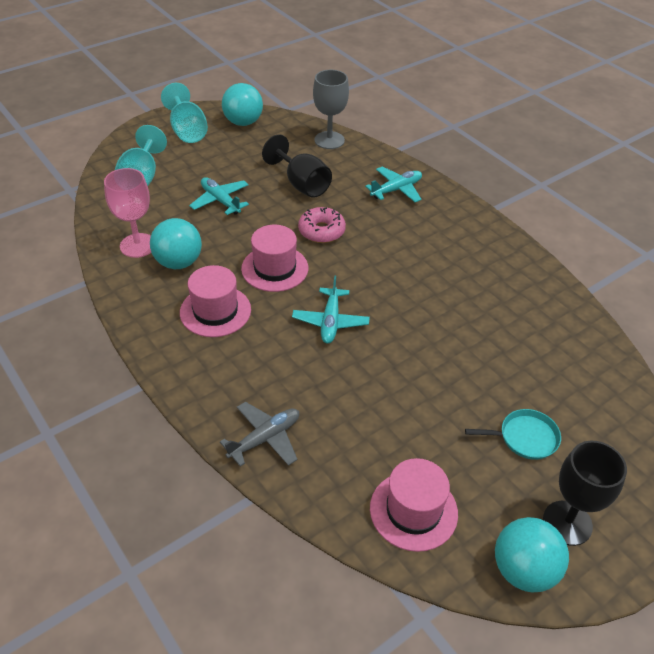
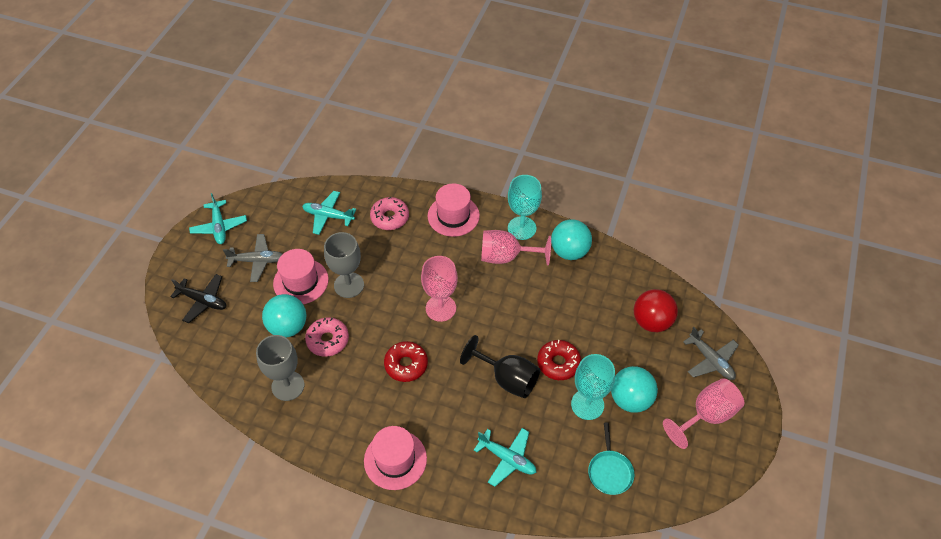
black goblet: [262,134,332,198] [543,441,627,546] = 2 -> [460,335,540,398] = 1
black plane: none = 0 -> [170,274,226,323] = 1
grey goblet: [313,70,349,149] = 1 -> [256,335,304,401] [324,232,364,298] = 2
grey plane: [220,402,299,467] = 1 -> [223,234,282,282] [683,327,739,380] = 2
pink donut: [298,207,346,243] = 1 -> [305,317,349,357] [370,197,409,230] = 2
pink goblet: [104,168,151,258] = 1 -> [421,256,458,322] [481,230,551,265] [663,378,744,449] = 3
red ball: none = 0 -> [634,289,678,332] = 1
red donut: none = 0 -> [384,341,428,382] [537,340,581,380] = 2

